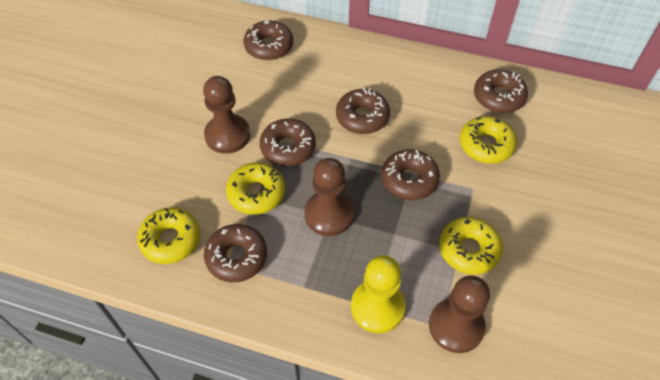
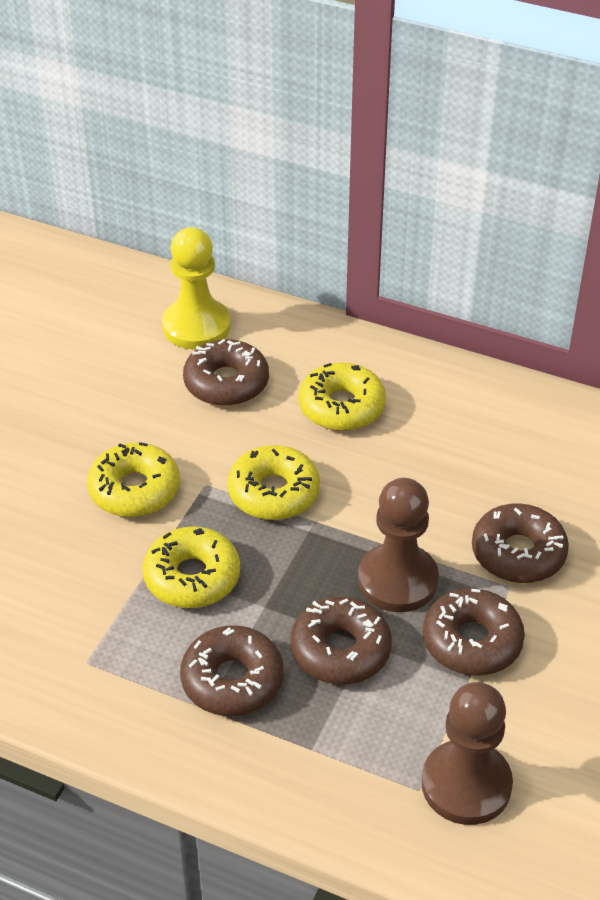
brown donut: [204,224,267,282] [243,21,293,60] [260,118,316,166] [336,88,390,134] [381,149,440,200] [474,70,528,113] = 6 -> [180,625,284,716] [183,339,269,406] [290,597,392,685] [423,588,525,675] [472,503,569,583] = 5
brown pawn: [203,76,250,154] [304,158,354,236] [429,275,490,353] = 3 -> [358,478,439,612] [422,682,513,825] = 2

